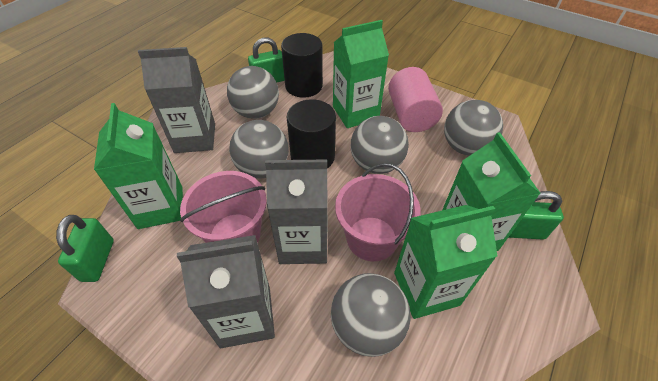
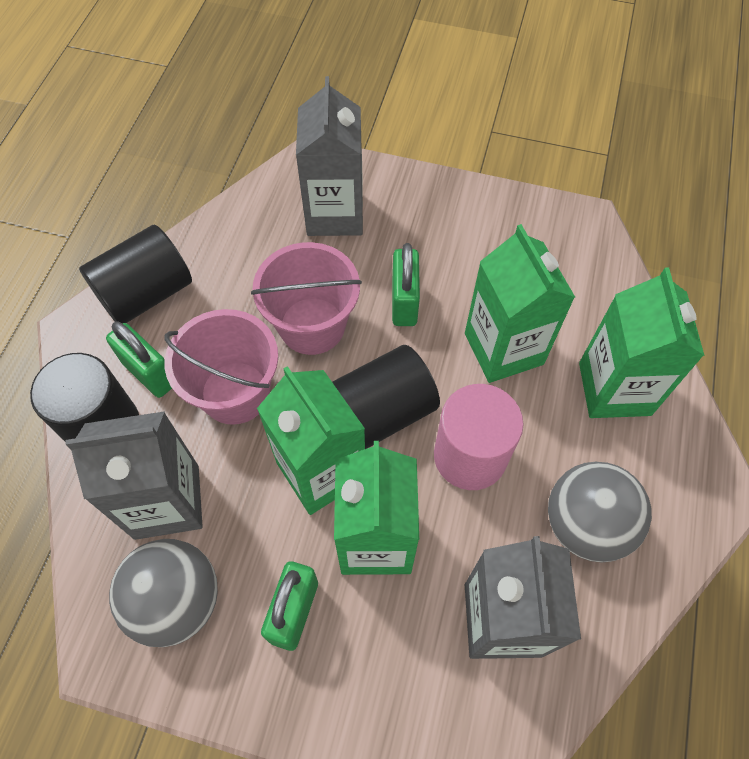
black cylinder: [281,33,323,98] [287,99,336,169] = 2 -> [30,353,139,442] [79,224,192,323] [332,345,440,449] = 3
grey ball: [227,66,279,119] [229,120,289,179] [331,273,411,357] [351,116,409,174] [444,100,503,156] = 5 -> [109,539,218,647] [548,462,652,562] = 2

